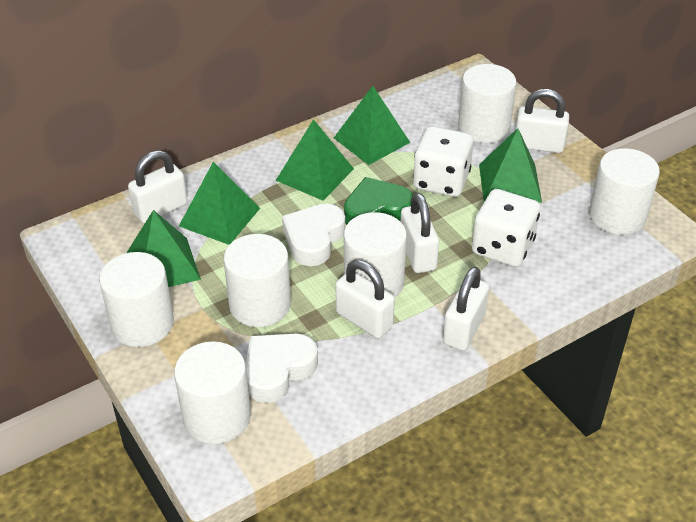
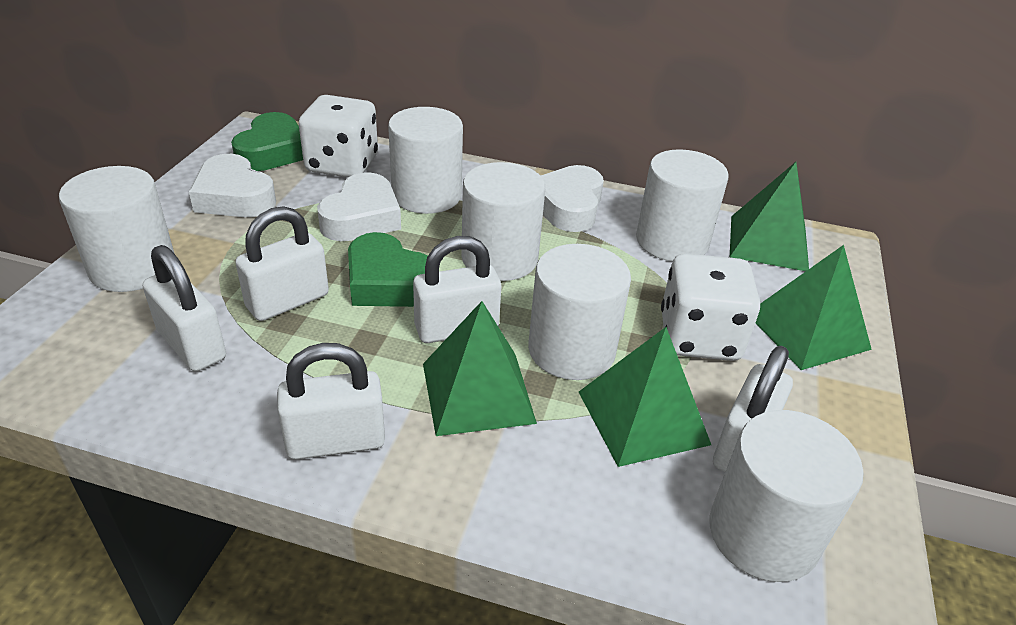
green heart: [344,177,413,225] = 1 -> [231,112,303,171] [348,232,428,307] = 2
green pyramid: [127,210,201,287] [179,162,260,245] [276,119,354,201] [334,86,410,165] [479,128,542,203] = 5 -> [423,301,537,436] [579,327,711,467] [730,162,809,271] [756,245,872,370] = 4
white heart: [246,333,318,403] [282,204,345,266] = 2 -> [189,154,276,217] [317,172,401,241] [541,165,604,232] = 3

